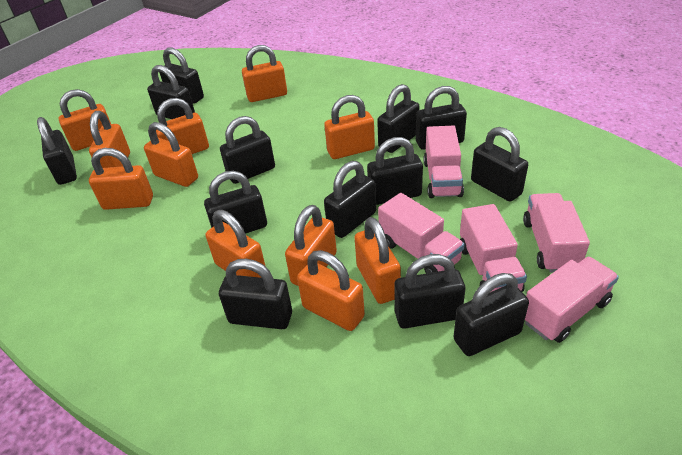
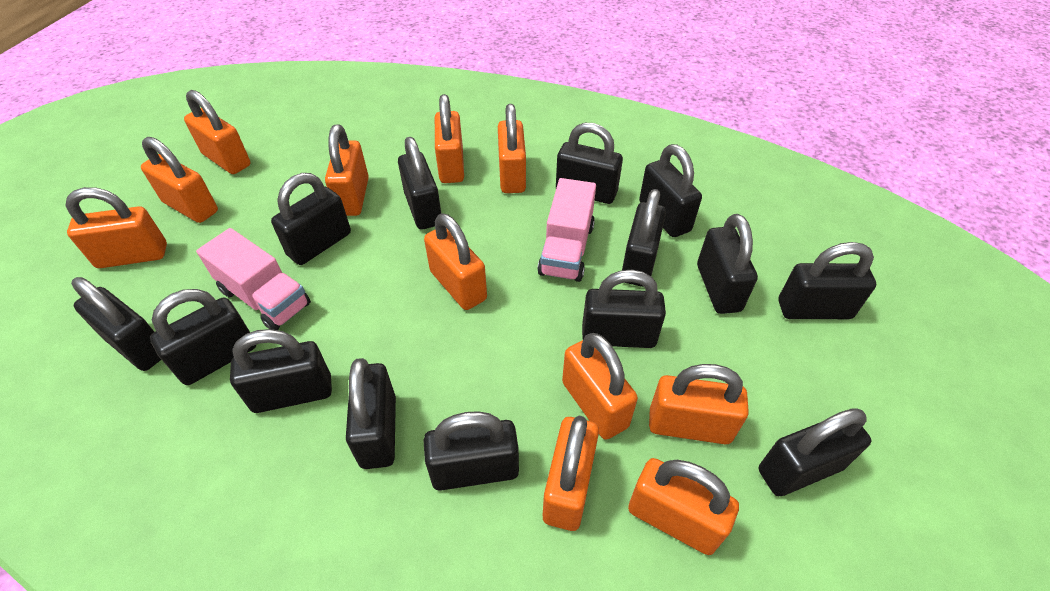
black padlock: [37,117,77,185] [147,65,195,119] [159,47,204,104] [204,171,267,234] [219,259,292,329] [220,116,275,184] [324,161,376,238] [367,137,423,205] [377,84,420,153] [394,254,465,329] [416,86,467,150] [454,273,529,356] [471,127,528,202] = 13 -> [71,277,161,371] [150,289,256,385] [230,329,332,413] [271,173,351,265] [346,358,396,469] [398,137,441,230] [424,411,519,491] [556,123,623,204] [582,270,666,348] [622,189,666,287] [639,144,702,237] [697,214,758,314] [759,408,871,497] [778,242,876,319] = 14
pink truck: [378,193,465,274] [424,126,464,198] [460,204,527,292] [523,193,590,273] [525,257,619,343] = 5 -> [196,228,311,330] [537,178,596,282] = 2

